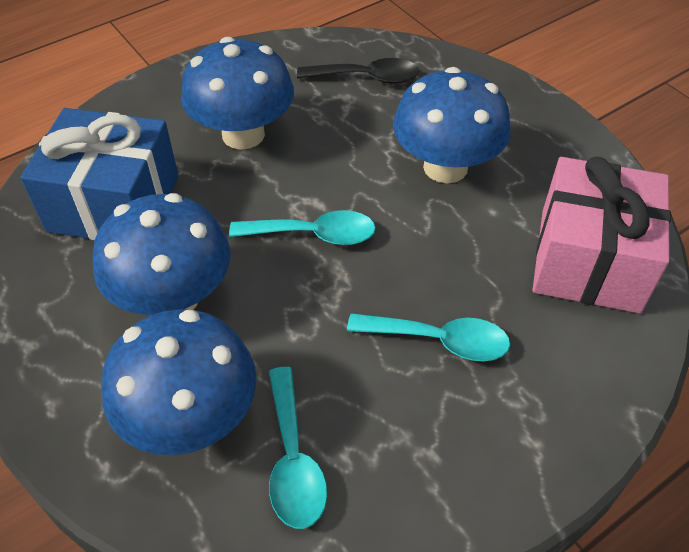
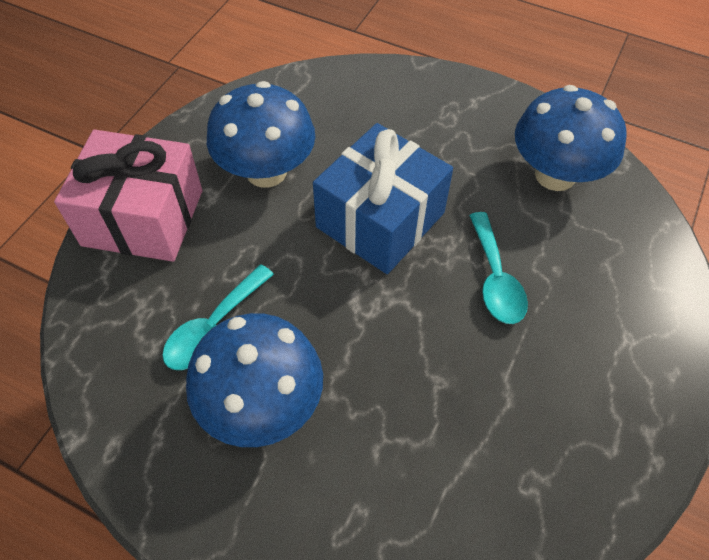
black spoon: [297,58,419,84] = 1 -> none = 0
blue mushroom: [92,193,230,315] [102,309,257,455] [181,37,294,150] [393,67,511,183] = 4 -> [186,313,323,447] [207,81,315,188] [515,85,627,191] = 3
turquoise spoon: [229,210,376,245] [269,367,327,529] [347,313,510,361] = 3 -> [162,265,274,370] [469,212,528,324] = 2

